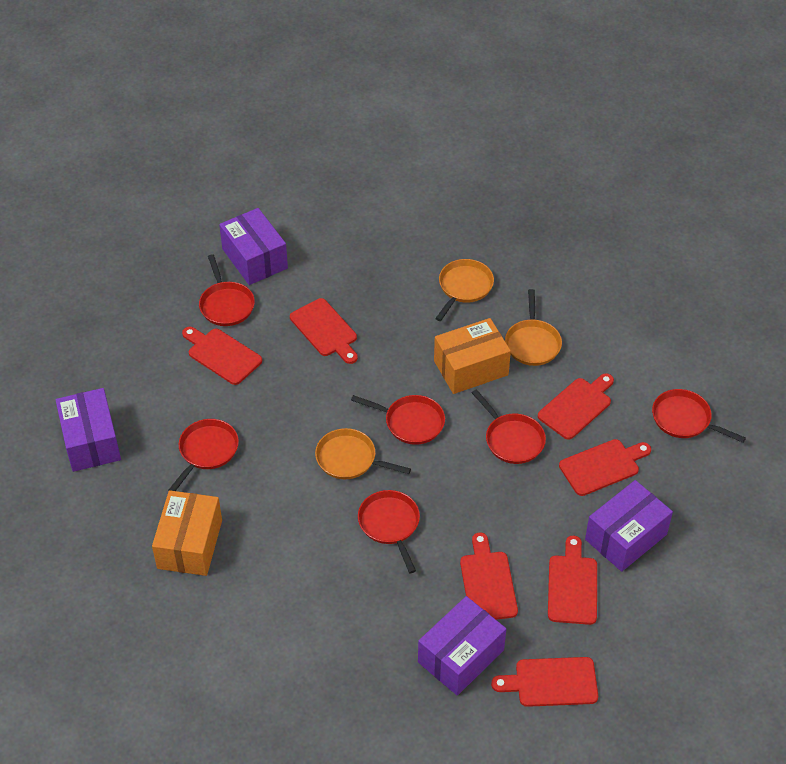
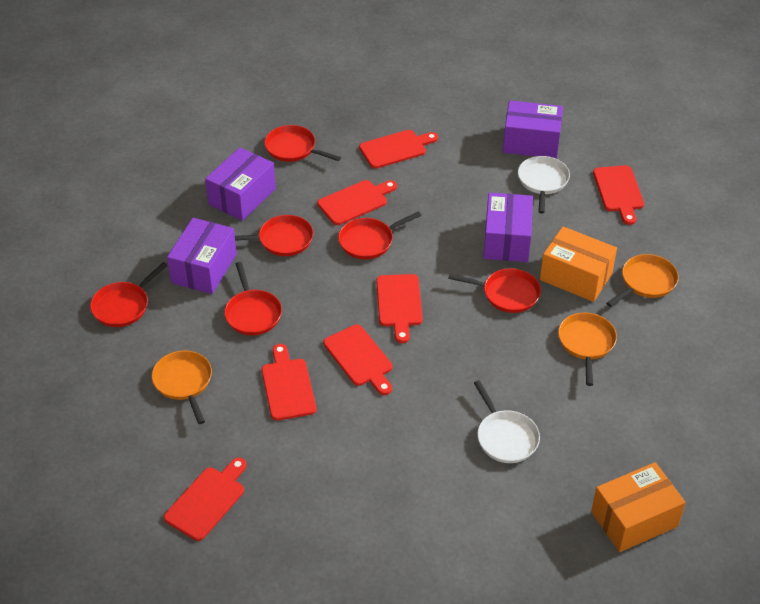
white pan: none = 0 -> [474,380,540,463] [518,156,570,214] = 2

